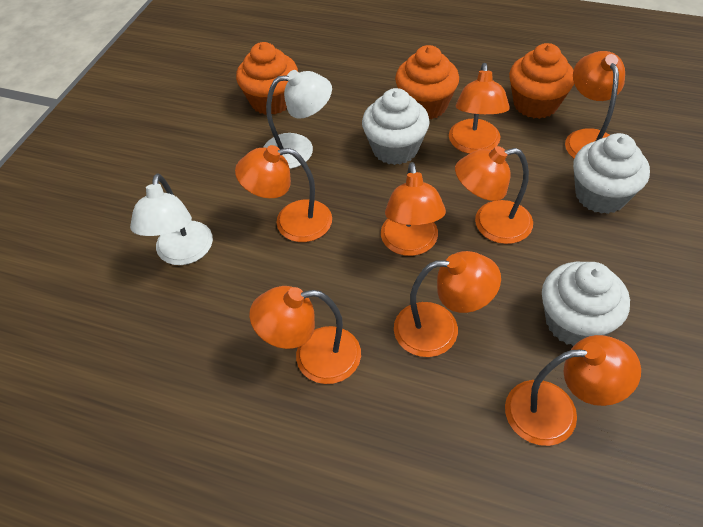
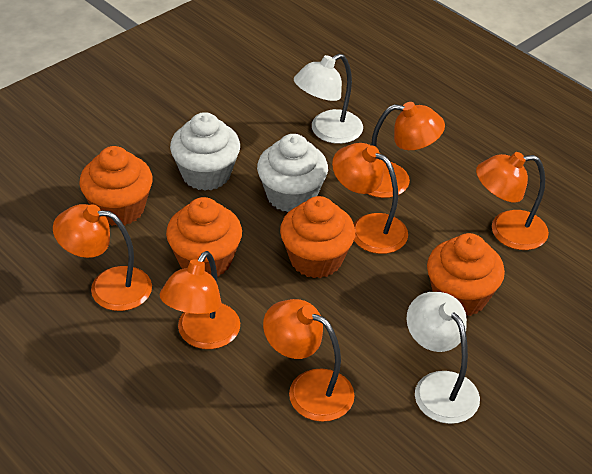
orange cupcake: [236,42,298,115] [395,45,459,119] [509,43,574,119] = 3 -> [79,146,153,226] [166,197,242,277] [280,196,355,278] [427,233,505,316] = 4
orange lamp: [235,145,332,242] [249,286,361,384] [381,162,446,256] [394,251,501,357] [449,63,510,154] [455,146,533,244] [505,335,641,446] [565,51,625,158] = 8 -> [53,204,152,311] [160,251,240,349] [263,299,355,422] [332,143,408,254] [368,102,445,198] [476,152,549,250] = 6
white cupcake: [362,88,430,165] [542,262,630,346] [573,133,650,214] = 3 -> [170,112,240,191] [257,134,328,212] = 2

